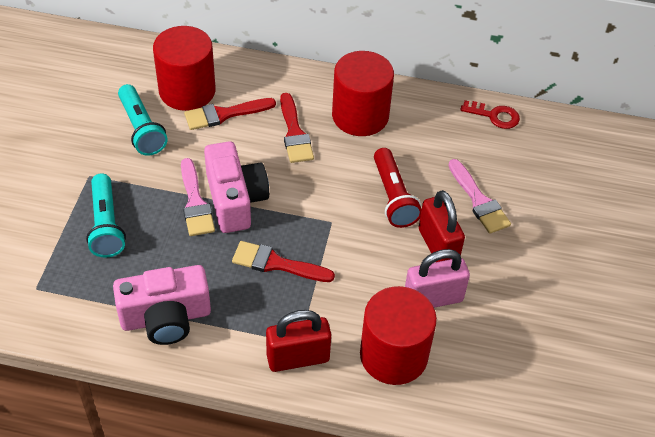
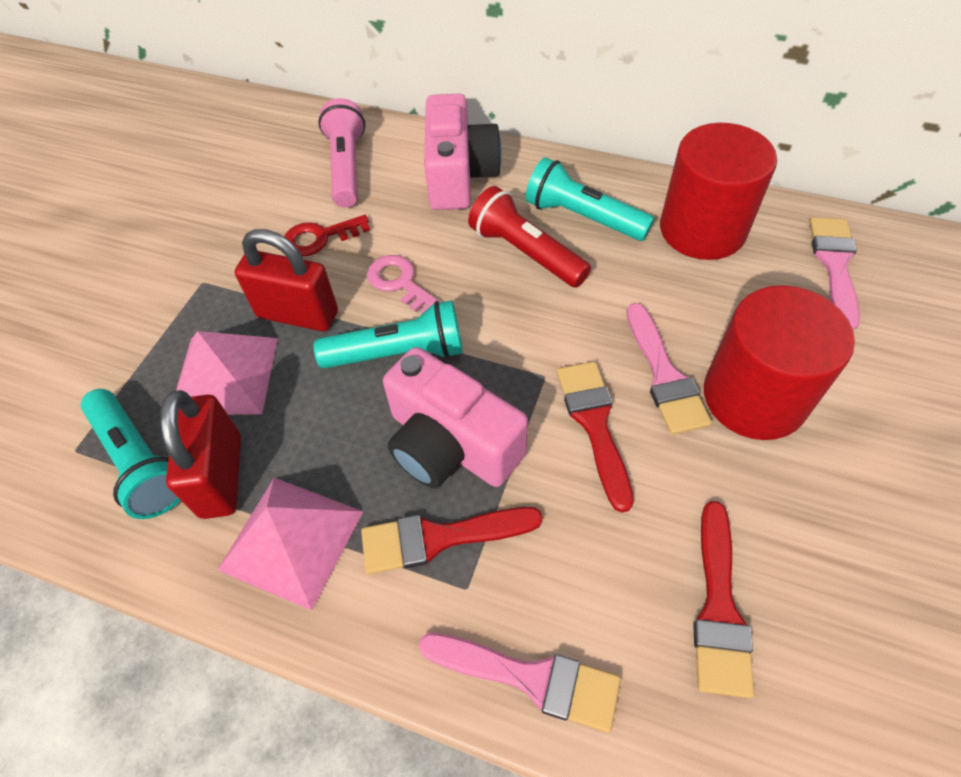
pink brush: [181,158,215,236] [448,159,511,234] = 2 -> [419,633,621,733] [627,303,712,435] [809,217,860,330] = 3
pink flashlight: none = 0 -> [318,98,365,207] = 1
pink key: none = 0 -> [367,255,441,314] = 1
pink padlock: [405,249,470,308] = 1 -> none = 0
pink pyramid: none = 0 -> [176,331,278,415] [218,478,364,610] = 2
red cylinder: [153,26,216,111] [332,51,394,136] [360,286,437,385] = 3 -> [660,123,777,260] [704,285,855,440] = 2
turquoise flashlight: [86,173,126,258] [118,84,168,156] = 2 -> [81,389,181,519] [314,300,463,368] [525,157,654,241] = 3

